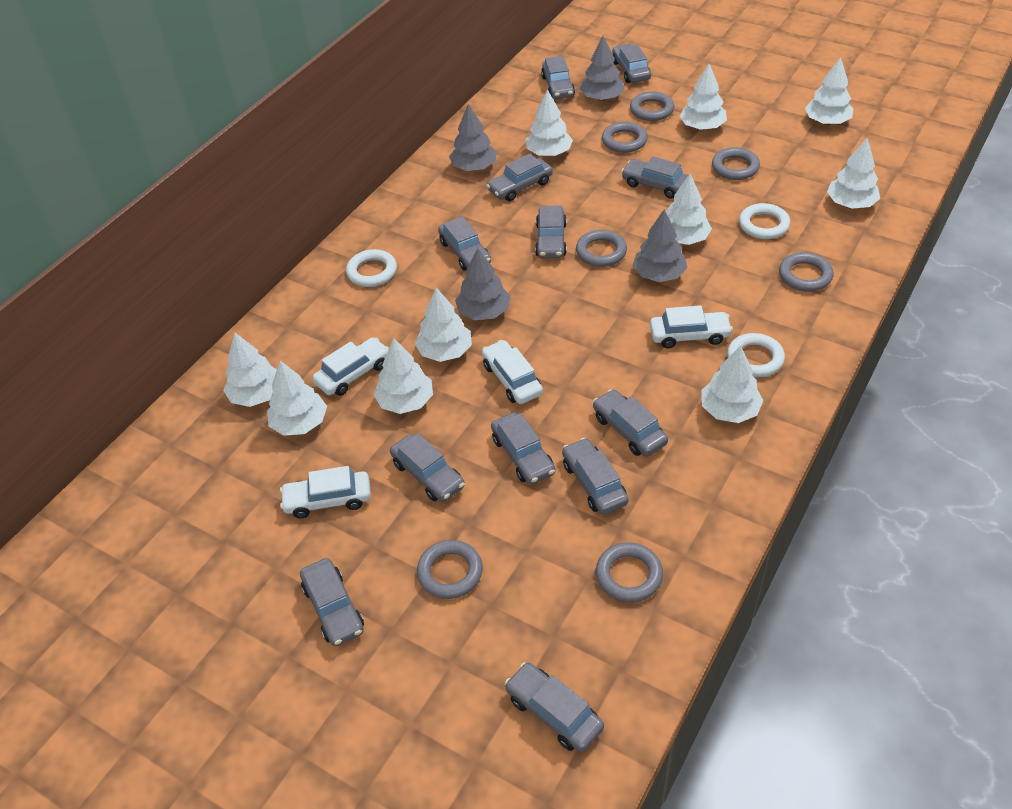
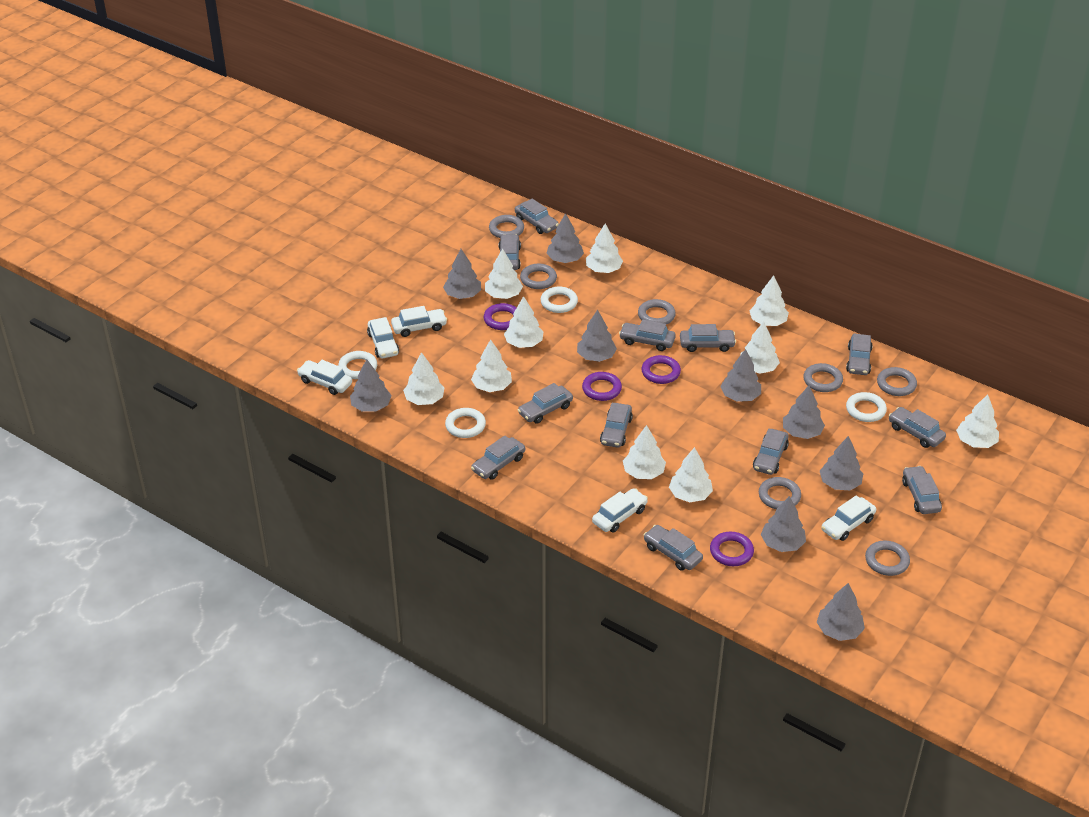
grey tree: [449,104,497,171] [455,248,510,320] [579,36,625,101] [632,210,688,282] = 4 -> [350,359,392,412] [443,249,481,299] [546,213,584,263] [577,310,617,362] [720,349,761,402] [761,496,806,552] [783,386,825,439] [817,583,865,641] [820,436,863,490] = 9
purple ring: none = 0 -> [484,303,517,330] [582,372,622,401] [642,355,681,384] [710,532,754,566] = 4
white car: [280,466,371,518] [313,337,389,396] [482,340,543,404] [650,305,733,348] = 4 -> [297,360,352,395] [367,317,399,358] [391,306,447,337] [592,488,648,533] [821,495,876,541] = 5
white ring: [346,249,397,287] [727,333,785,377] [739,203,790,239] = 3 -> [338,351,377,379] [445,408,486,438] [540,286,578,313] [846,392,887,422] = 4

